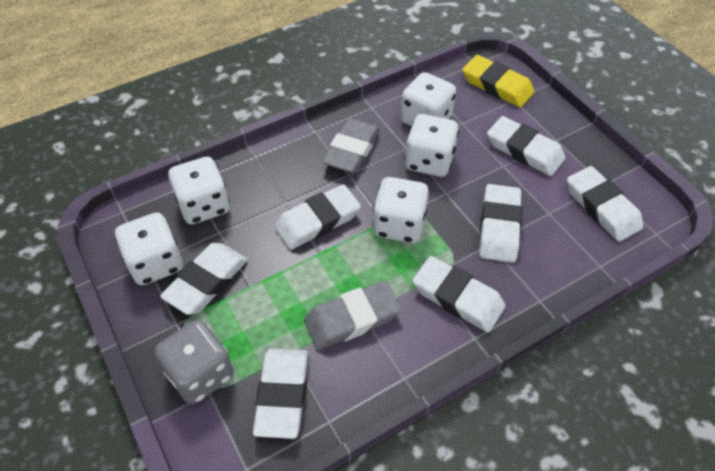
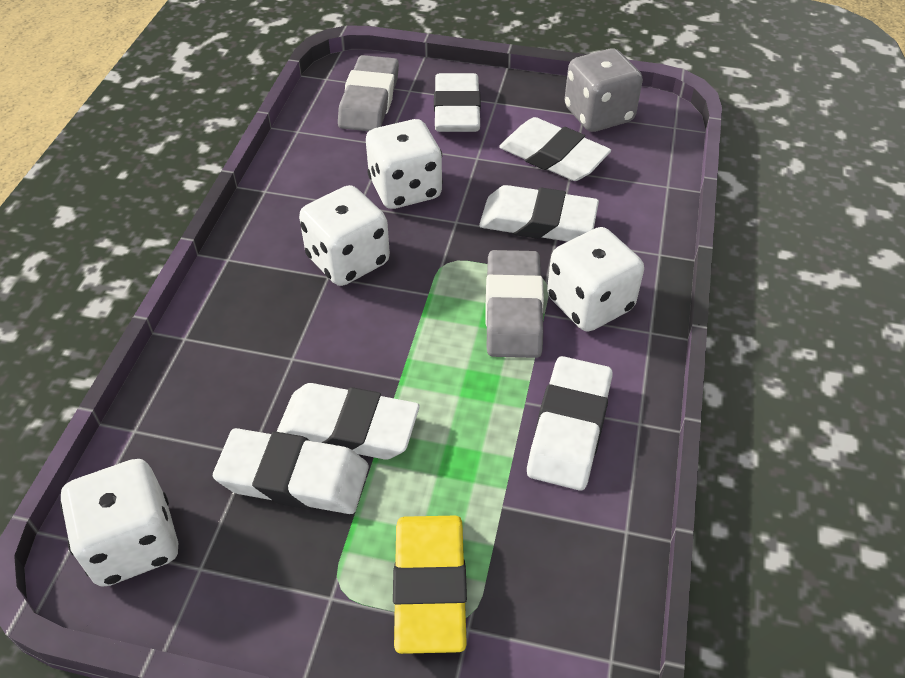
white dice: [115,212,183,286] [168,157,230,225] [372,177,429,243] [400,72,456,127] [405,114,459,177] = 5 -> [60,459,178,587] [299,185,390,286] [366,119,443,209] [547,227,644,332] = 4
white eraser: [160,243,248,315] [253,348,308,439] [274,184,361,250] [412,256,506,332] [479,184,522,263] [487,116,566,176] [567,166,644,242] = 7 -> [213,428,369,514] [277,383,420,460] [434,73,481,132] [479,185,599,242] [499,117,611,181] [527,356,612,491] = 6

